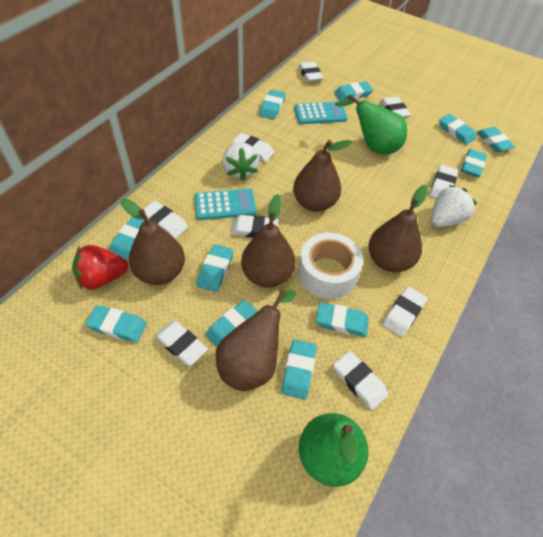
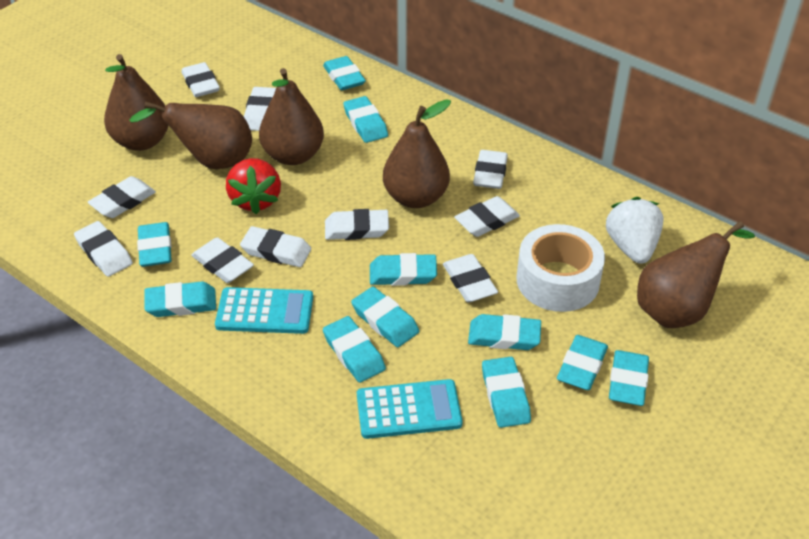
green pear: [299,413,369,487] [335,95,407,154] = 2 -> none = 0
white eraser: [144,201,188,239] [155,321,208,366] [231,215,278,238] [232,133,274,162] [299,62,323,82] [333,351,388,410] [380,96,411,118] [382,287,427,337] [430,165,458,198] = 9 -> [74,221,133,277] [88,176,156,218] [181,62,220,97] [191,237,254,283] [240,226,311,267] [244,87,276,131] [325,209,389,240] [443,254,498,302] [454,196,520,237] [473,150,508,189] = 10
white strawberry: [222,142,259,181] [432,185,477,227] = 2 -> [606,197,664,264] = 1

